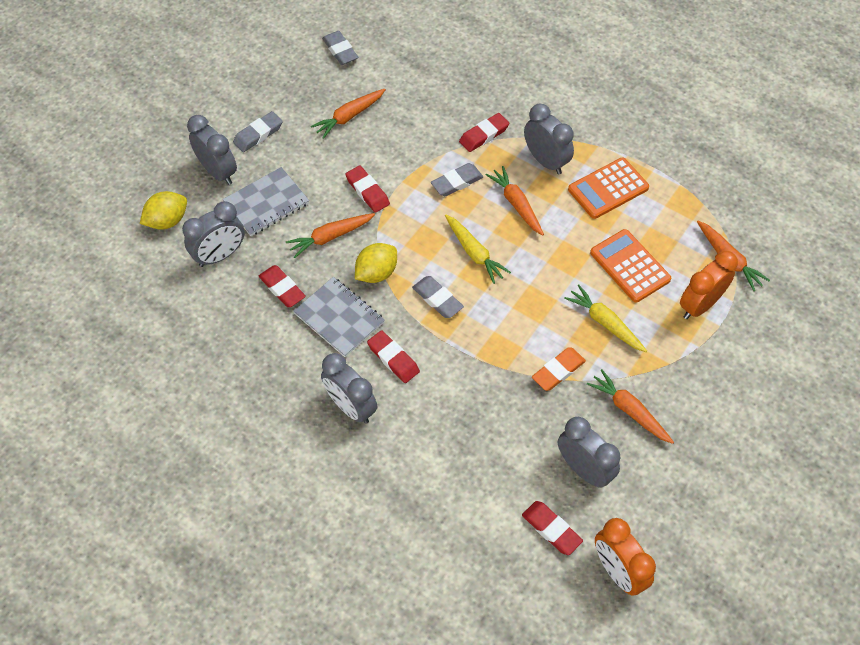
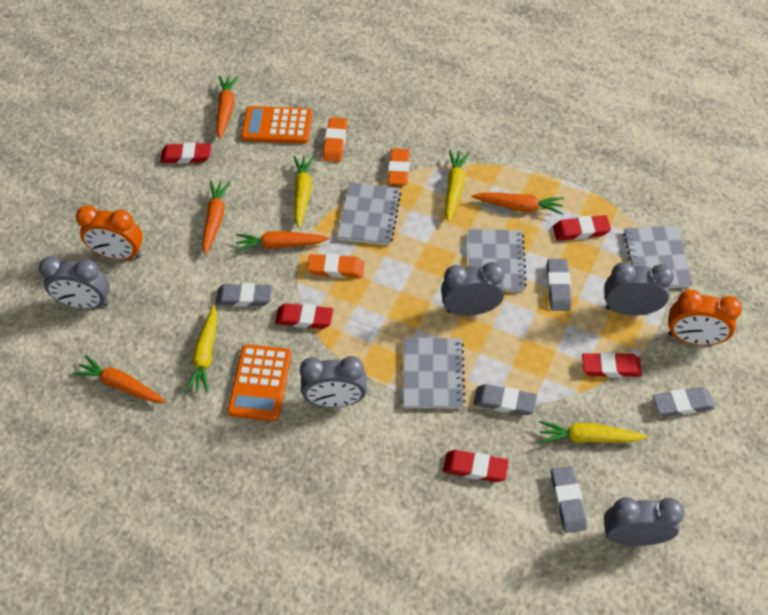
grey eraser: [233,111,283,152] [322,31,358,65] [412,276,464,318] [431,163,483,196] = 4 -> [216,283,272,307] [473,384,537,415] [547,259,572,311] [551,466,587,533] [653,387,715,417] = 5
grey notebook: [223,167,309,236] [293,277,385,357] = 2 -> [337,183,401,246] [404,338,466,408] [468,229,527,292] [623,225,693,288] = 4
orange eraser: [532,347,586,391] = 1 -> [307,254,364,278] [323,117,347,162] [388,149,410,185] = 3
yellow carrot: [445,214,511,284] [564,284,647,352] = 2 -> [185,305,217,393] [294,156,315,228] [445,150,470,222] [539,421,648,444] = 4
yellow lemon: [140,191,187,230] [355,243,397,283] = 2 -> none = 0

